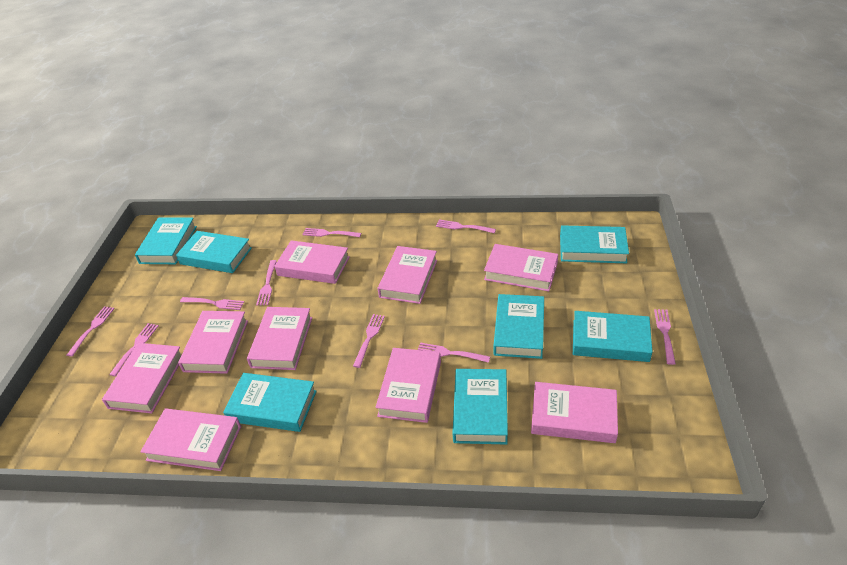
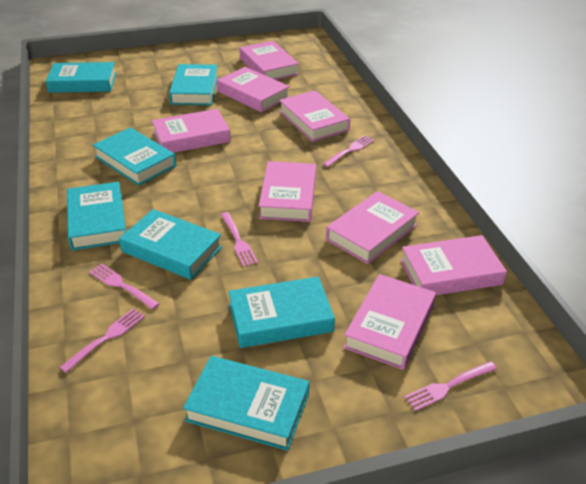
pink book: [102,343,181,413] [140,409,241,471] [178,311,248,374] [247,307,312,370] [274,240,350,284] [375,348,441,423] [378,246,437,304] [484,244,558,291] [531,382,618,443] = 9 -> [152,109,231,153] [217,67,290,112] [239,41,299,80] [259,161,316,222] [279,90,350,142] [326,191,419,264] [343,274,436,370] [400,235,507,295] = 8
pink fork: [67,306,115,357] [109,323,159,376] [180,297,244,310] [256,260,277,306] [302,228,361,237] [353,314,385,368] [418,342,490,363] [436,220,496,233] [654,309,676,365] = 9 -> [59,308,145,373] [89,264,159,310] [221,212,258,267] [323,135,375,167] [404,361,497,411] = 5

